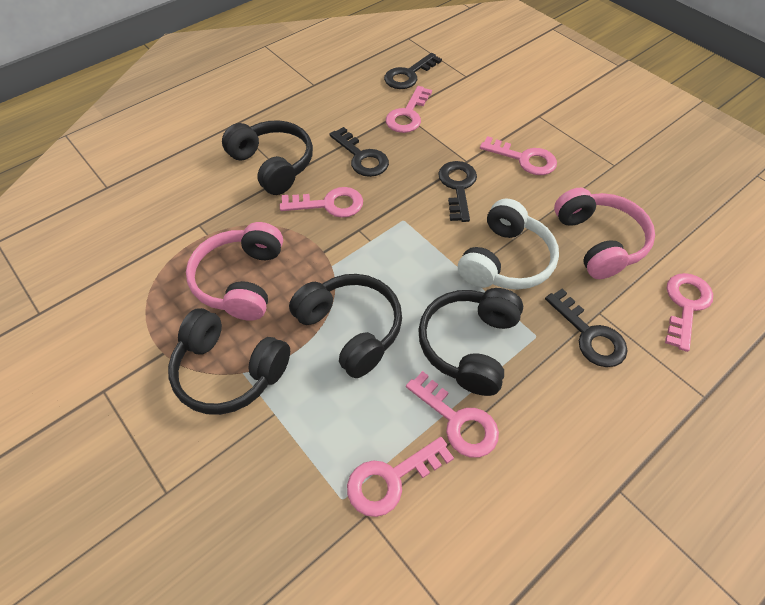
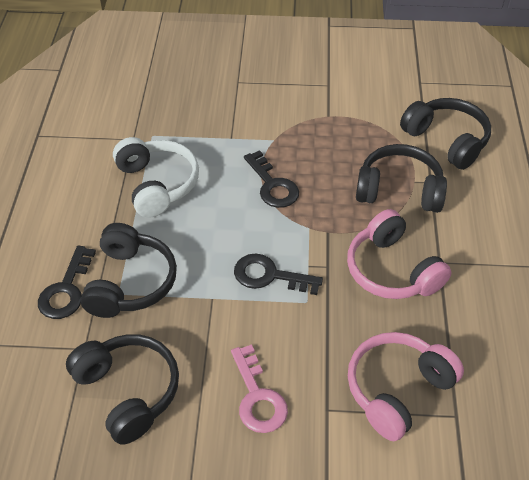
black key: [329,127,389,177] [384,53,442,89] [438,161,477,222] [545,289,628,367] = 4 -> [38,246,96,319] [234,254,323,295] [244,150,299,208] = 3
pink key: [280,187,363,218] [347,437,454,517] [386,86,432,133] [406,371,499,458] [480,136,557,175] [665,273,713,352] = 6 -> [231,344,288,433] = 1

